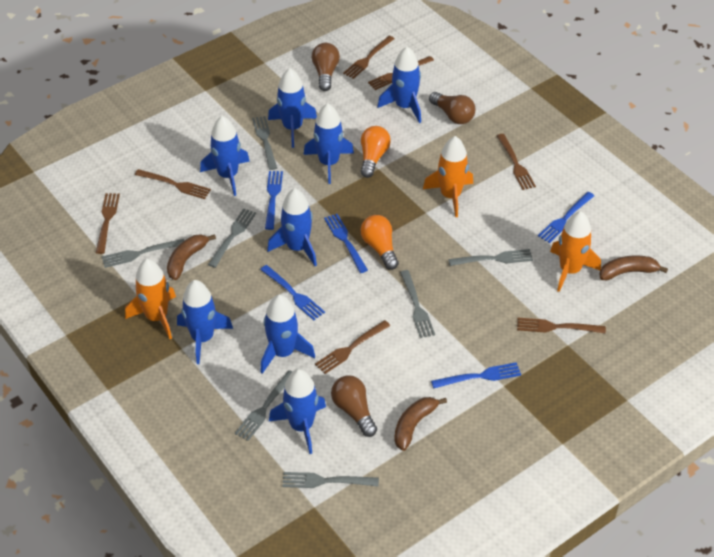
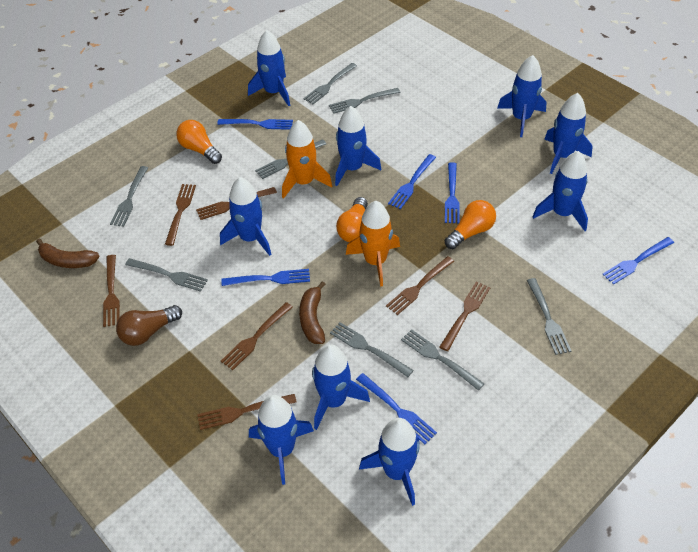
blue fork: [260,265,325,320] [265,171,283,230] [324,214,368,273] [431,362,521,388] [538,192,594,243] = 5 -> [217,119,293,130] [221,269,310,286] [356,373,437,444] [388,154,436,209] [445,162,460,223] [602,237,674,285] = 6
blue rocket: [177,280,233,364] [200,116,250,196] [260,295,315,374] [267,188,317,266] [268,68,317,148] [269,369,326,454] [303,103,354,184] [377,47,421,123] = 8 -> [220,177,272,256] [248,30,290,106] [249,395,314,485] [312,344,370,430] [335,106,381,186] [359,418,420,506] [497,55,547,137] [533,151,588,231] [544,93,593,174] = 9
brown banana: [167,234,216,280] [394,397,447,451] [599,255,668,280] = 3 -> [36,239,100,268] [299,281,326,344] = 2
brown light bulb: [312,43,340,91] [331,375,377,437] [429,92,476,124] = 3 -> [116,305,182,346] = 1
grey fork: [102,239,185,268] [208,208,256,268] [235,370,293,441] [252,116,277,170] [282,472,379,488] [400,270,435,338] [448,249,533,266] = 7 -> [110,166,148,227] [125,258,208,292] [255,139,326,179] [303,63,357,104] [329,88,400,114] [330,322,414,377] [401,329,484,391] [527,278,571,355] = 8
orange light bulb: [360,126,391,178] [361,215,399,270] = 2 -> [176,120,222,164] [336,197,368,242] [445,200,496,249] = 3
orange rocket: [125,259,176,339] [423,136,473,217] [550,211,601,292] = 3 -> [282,120,332,199] [346,201,400,287] = 2

